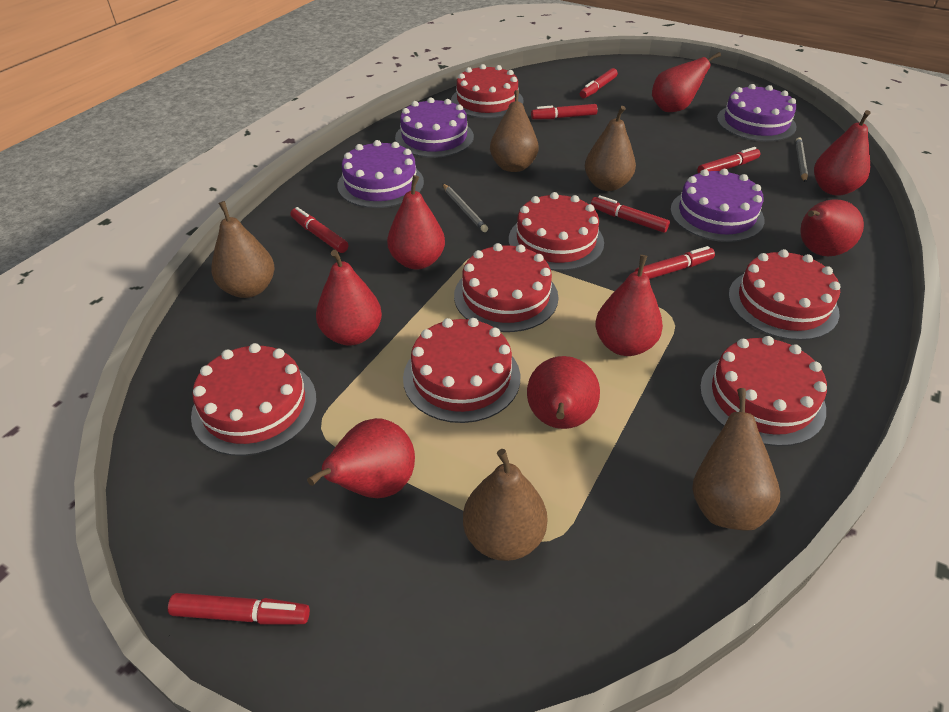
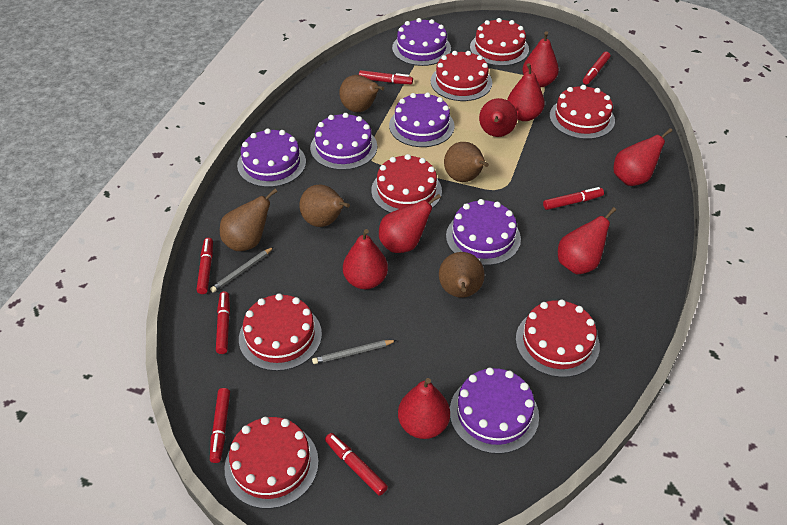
purple cake: [337,140,424,208] [395,97,474,158] [670,169,765,242] [717,84,797,142] = 4 -> [237,128,306,187] [310,113,377,170] [389,92,454,147] [392,18,451,66] [446,199,521,266] [450,368,539,454] = 6

